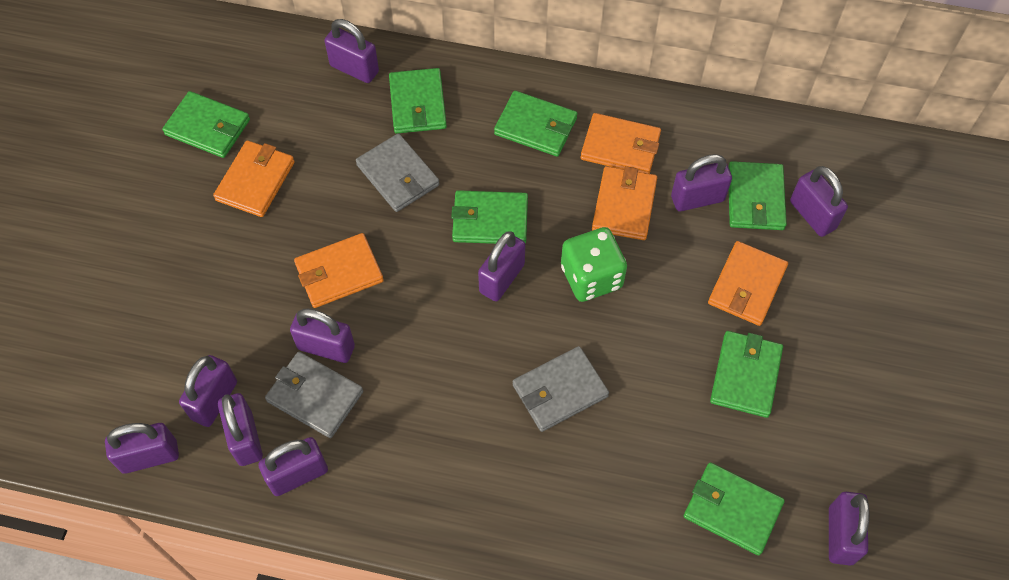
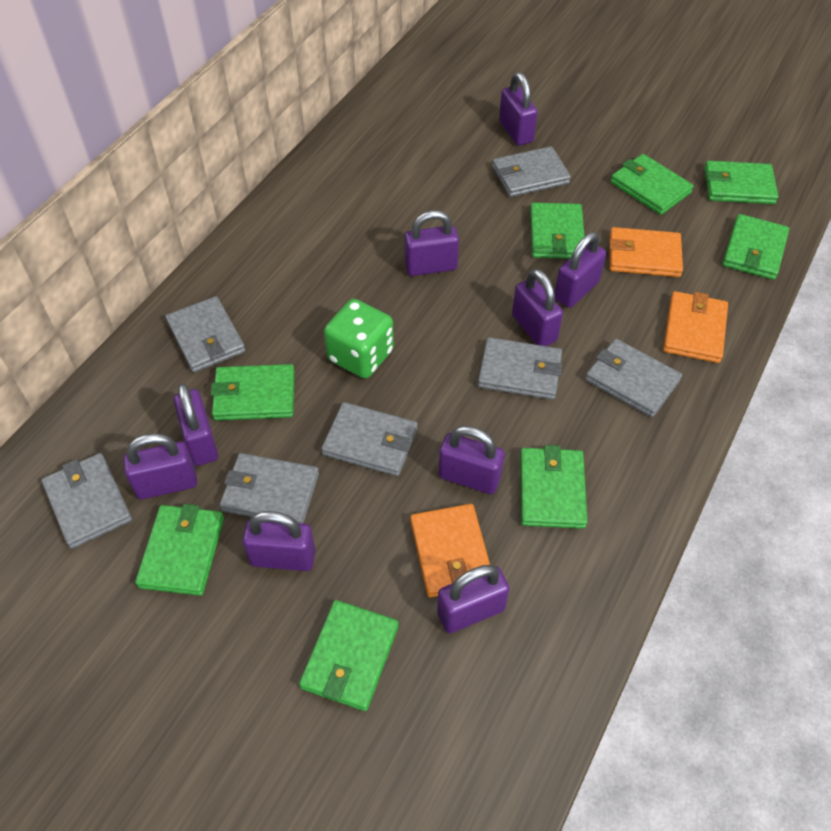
green wallet: [162,91,250,158] [389,68,447,133] [451,190,528,244] [494,91,577,157] [684,462,785,556] [710,331,783,418] [728,161,787,230] = 7 -> [135,504,224,596] [211,364,295,421] [299,600,399,711] [520,445,588,529] [530,203,584,259] [611,154,694,215] [704,161,778,204] [722,214,789,280] = 8
grey wallet: [265,352,363,438] [356,133,439,212] [513,346,609,432] = 3 -> [41,453,132,549] [165,296,246,372] [220,453,319,523] [321,402,418,476] [478,337,563,400] [492,146,571,197] [585,339,682,417] = 7
orange wallet: [213,140,295,217] [294,233,384,308] [581,113,661,174] [592,166,657,240] [708,241,788,326] = 5 -> [410,504,490,598] [610,227,683,277] [663,291,728,363] = 3
purple padlock: [105,423,179,474] [179,355,237,427] [218,393,263,466] [258,437,328,496] [290,309,355,363] [324,19,379,83] [478,231,525,301] [671,154,732,211] [790,166,848,237] [829,492,870,566] = 10 -> [123,433,197,499] [173,383,218,466] [242,511,316,571] [404,210,459,276] [437,565,510,633] [439,426,505,494] [499,72,538,146] [512,269,563,346] [555,232,606,308] = 9

